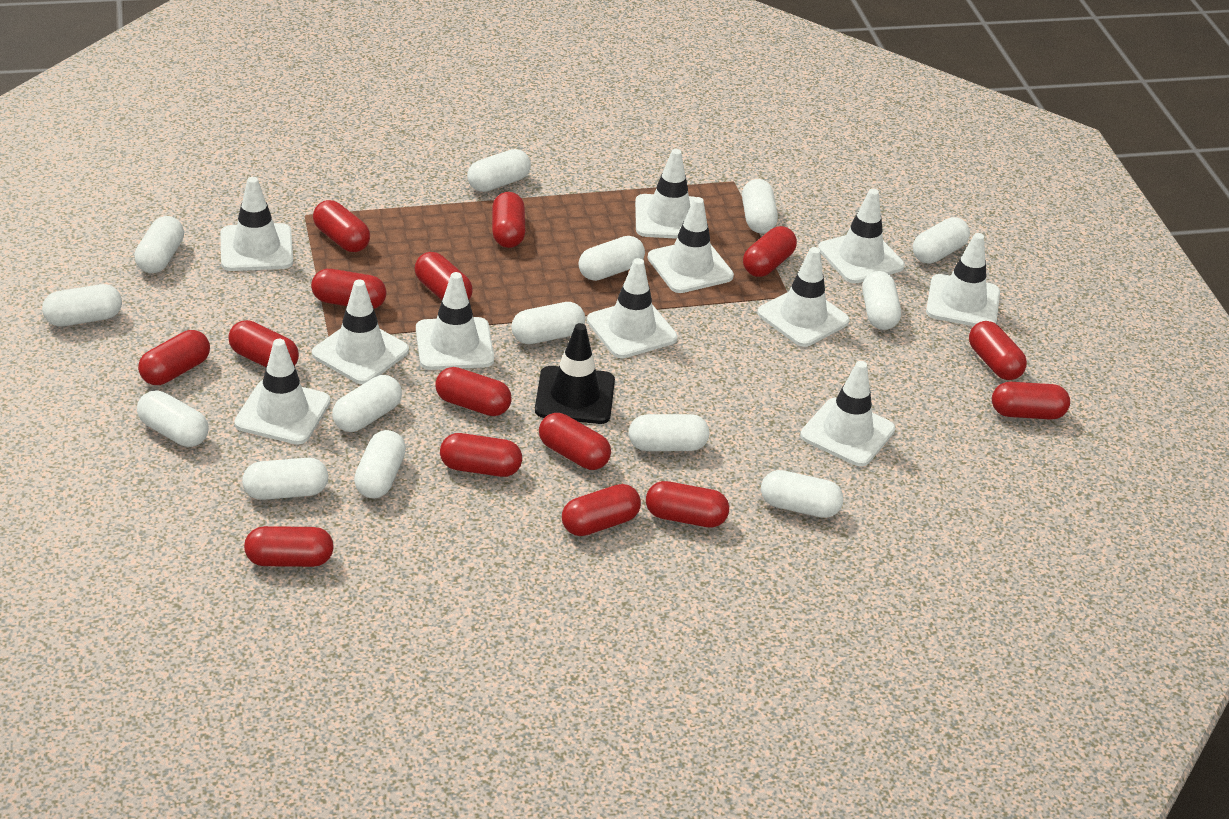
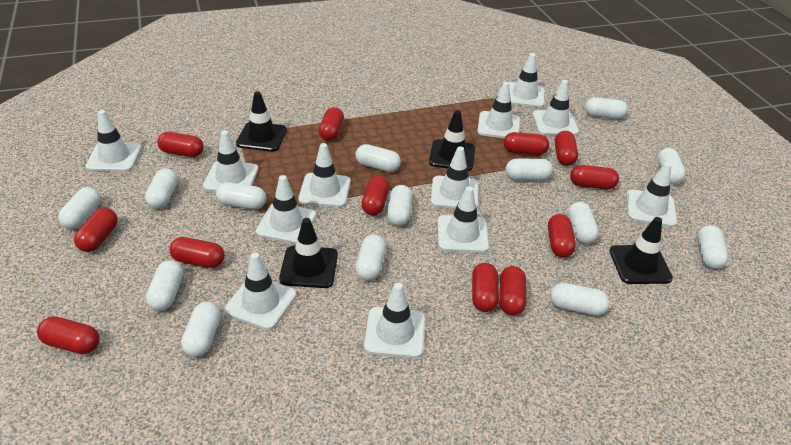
black traffic cone: [535,323,615,424] = 1 -> [236,91,287,152] [279,218,338,288] [429,110,475,171] [609,217,673,284] = 4
red capsule: [138,330,210,385] [228,320,299,367] [244,526,334,567] [311,269,386,309] [313,200,370,252] [415,252,473,300] [436,367,512,416] [440,433,522,477] [492,192,525,248] [539,413,611,470] [562,484,641,536] [646,481,729,528] [743,226,797,277] [969,321,1027,380] [992,382,1070,420] = 15 -> [37,316,100,354] [74,208,118,252] [157,132,204,157] [170,237,225,268] [319,107,344,141] [361,175,390,215] [472,263,499,312] [499,266,526,315] [504,132,549,155] [548,214,576,258] [555,131,578,166] [570,165,619,190] = 12
white traffic cone: [220,177,293,271] [234,339,330,444] [312,279,409,384] [416,272,494,370] [587,258,678,358] [635,149,695,239] [648,197,734,293] [757,247,850,347] [800,361,895,466] [818,189,905,284] [926,233,1000,326] = 11 -> [86,110,142,172] [203,130,258,192] [224,252,297,330] [256,175,316,244] [298,143,351,207] [364,283,425,358] [431,146,478,209] [437,186,489,253] [477,82,520,138] [509,53,545,108] [532,80,579,135] [626,162,677,227] = 12

